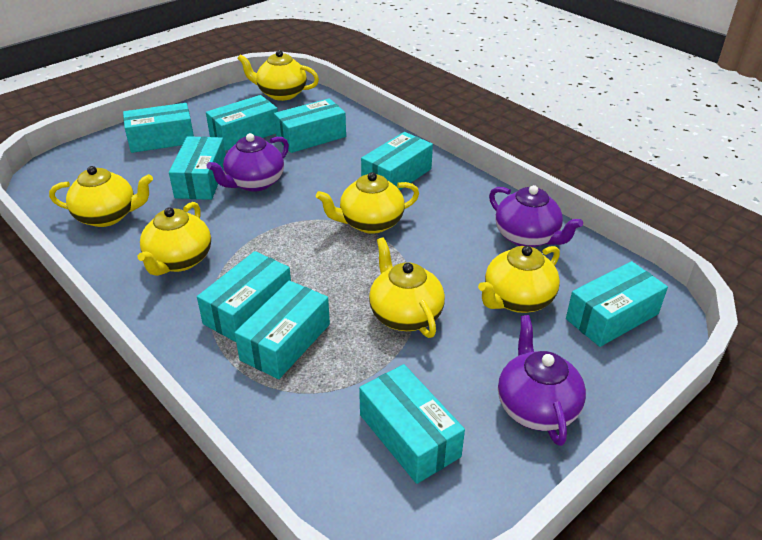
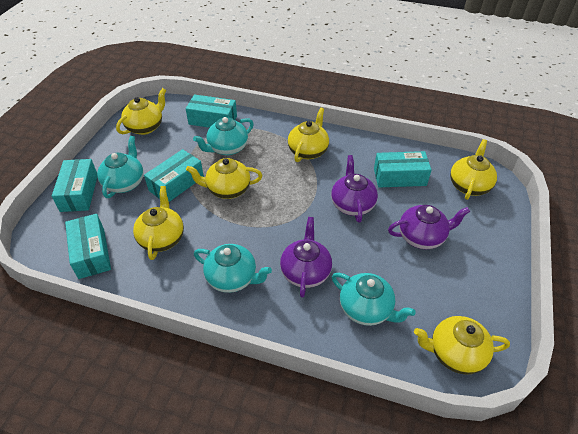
turquoise box: [123,103,194,153] [169,136,226,200] [197,251,291,342] [206,95,278,151] [235,281,330,379] [274,98,346,153] [359,364,465,484] [361,132,433,190] [566,261,668,347] = 9 -> [52,159,97,212] [65,214,111,279] [144,149,204,202] [186,94,237,128] [374,151,432,187] = 5
turquoise teapot: none = 0 -> [97,136,144,198] [193,117,254,155] [194,244,272,293] [332,273,416,326] = 4

